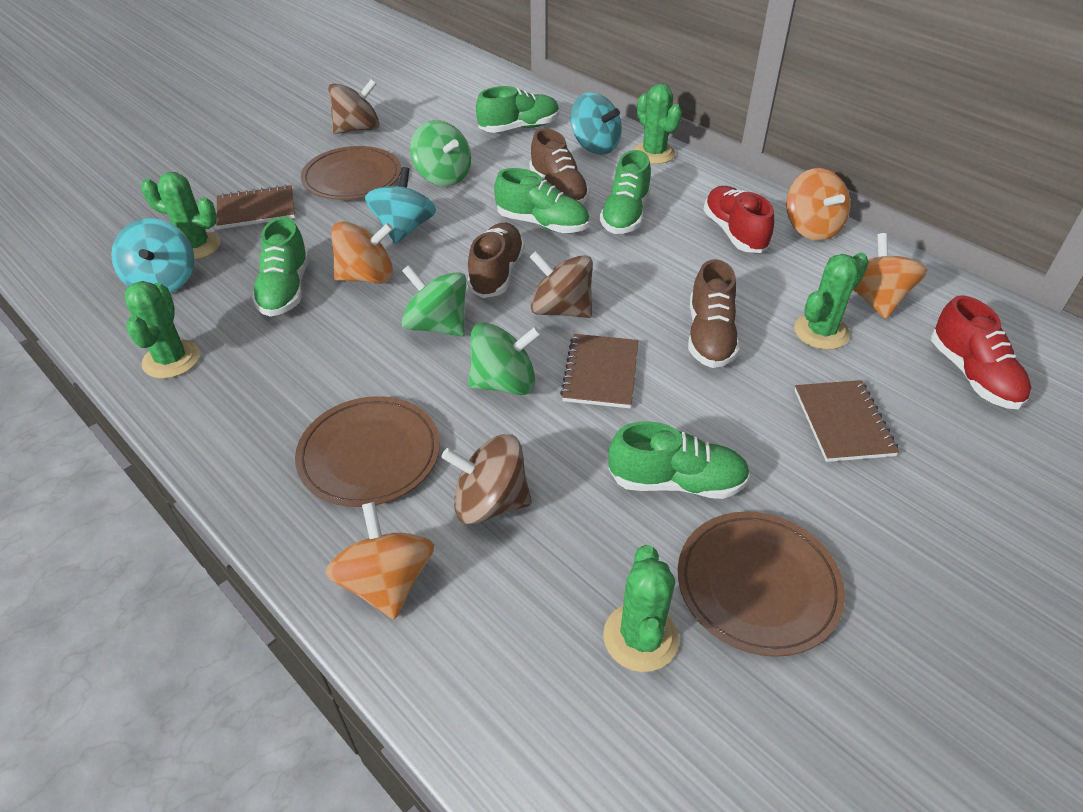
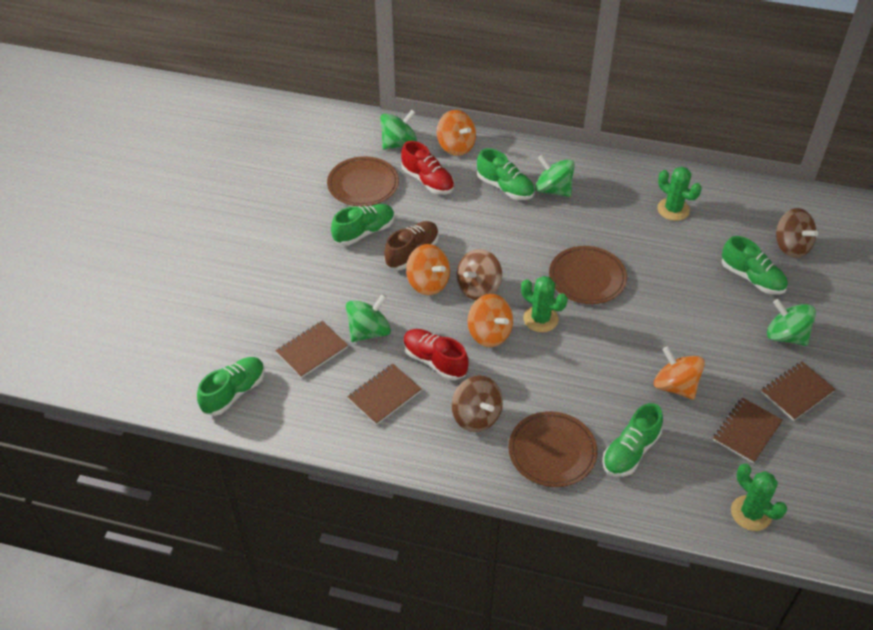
brown notebook: [217,185,295,229] [560,334,638,408] [795,380,899,462] = 3 -> [276,321,348,378] [347,363,422,425] [713,397,783,463] [761,362,836,421] = 4
brown shoe: [467,223,525,298] [529,128,590,204] [688,259,740,368] = 3 -> [384,221,439,270] = 1
green cactus: [124,281,200,379] [141,172,220,260] [603,545,679,672] [634,84,682,164] [794,253,869,350] = 5 -> [521,276,567,332] [657,166,702,221] [731,464,787,531] = 3
green spinning top: [402,265,466,337] [410,120,471,186] [468,322,541,395] = 3 -> [346,294,391,342] [380,110,417,150] [535,155,575,197] [767,299,816,346] = 4
turquoise spinning top: [111,218,194,293] [365,167,436,244] [570,92,622,155] = 3 -> none = 0

